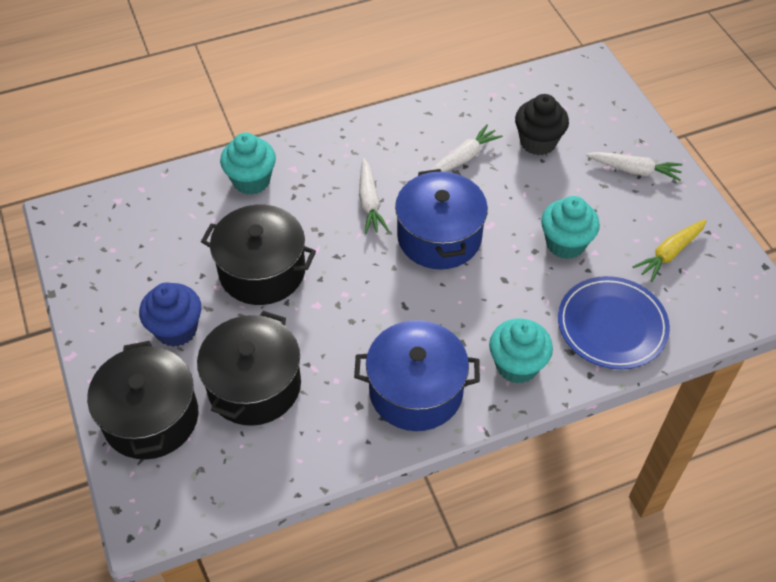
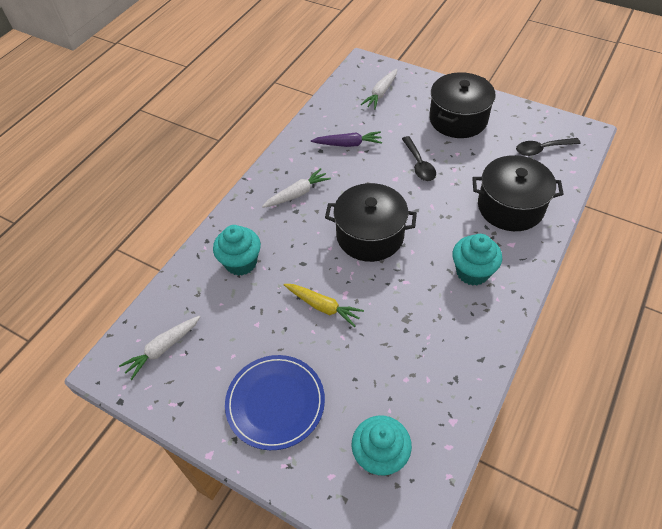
black cupcake: [515,94,569,155] = 1 -> none = 0
black spoon: none = 0 -> [402,136,436,181] [516,138,581,156] = 2
blue cupcake: [139,283,202,347] = 1 -> none = 0
blue pot: [354,320,480,431] [395,169,488,269] = 2 -> none = 0
purple carrot: none = 0 -> [311,131,382,147] = 1

